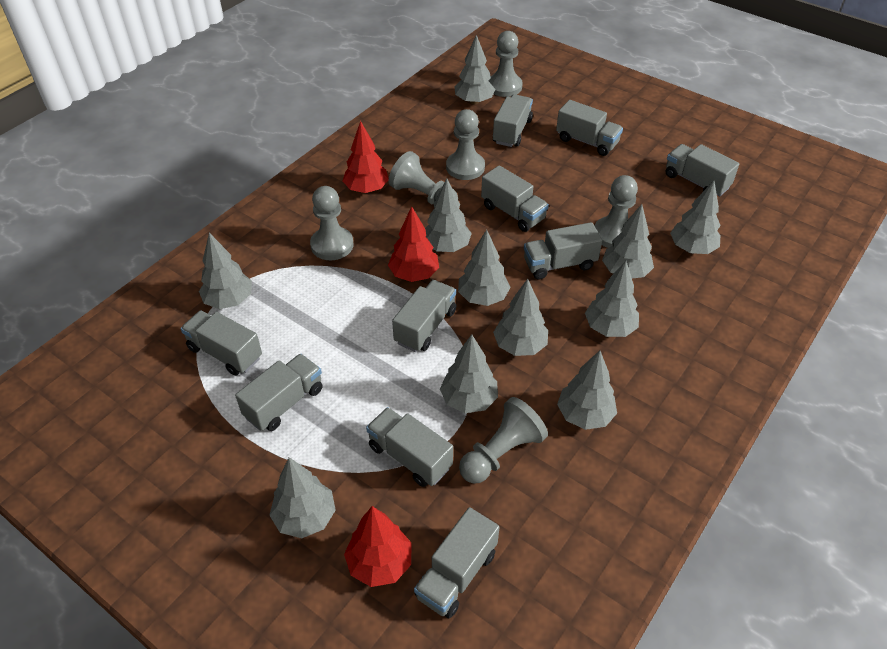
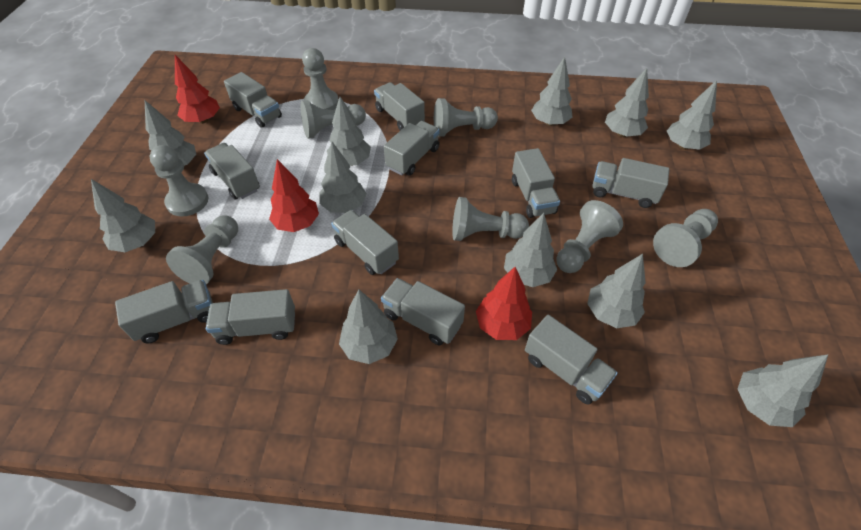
grey pawn: [310,186,354,260] [389,151,458,204] [446,109,485,180] [459,397,548,484] [488,31,523,97] [595,175,638,248] = 6 -> [150,145,208,216] [166,216,238,284] [301,100,366,139] [302,48,339,110] [434,98,498,136] [452,197,529,241] [556,200,623,273] [653,209,718,267] = 8
grey truck: [181,310,262,376] [235,354,323,431] [366,407,453,487] [392,280,457,352] [414,507,499,618] [481,165,549,232] [493,94,533,147] [524,222,602,280] [556,100,623,156] [666,144,739,196] = 10 -> [115,280,213,343] [204,143,260,199] [206,289,295,345] [224,72,282,128] [331,210,399,275] [374,82,425,131] [381,278,465,346] [384,121,439,176] [512,148,560,218] [525,315,618,404] [592,158,669,208] = 11

